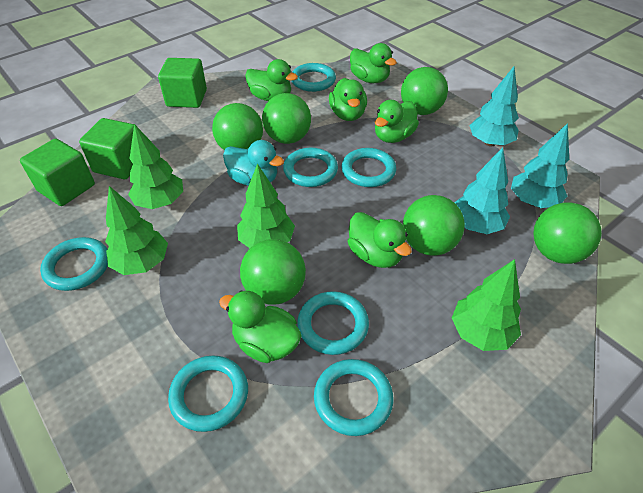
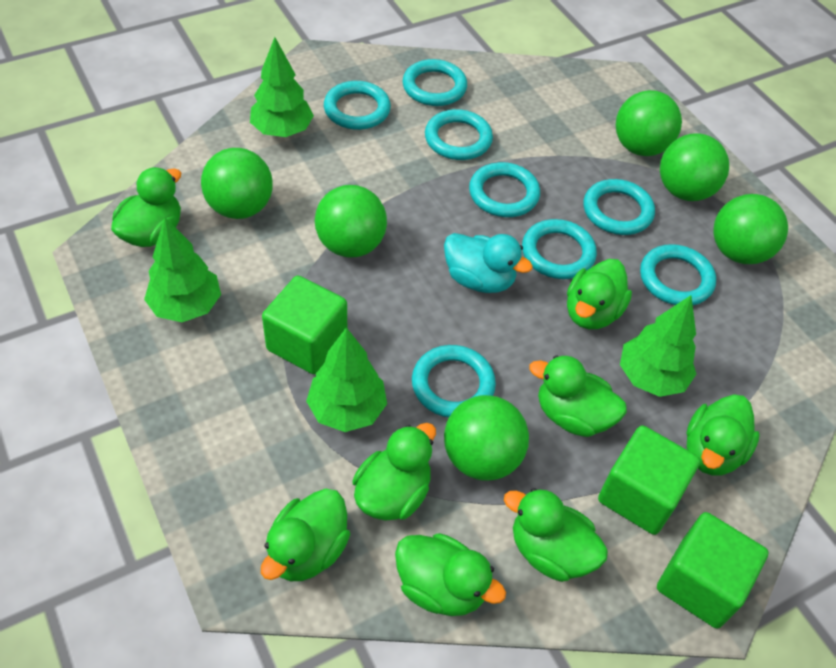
green duck: [219,291,301,363] [245,59,298,101] [329,78,367,121] [348,212,412,268] [350,43,397,83] [375,100,419,143] = 6 -> [111,167,181,247] [261,489,350,581] [352,423,436,521] [395,533,506,616] [504,488,608,582] [529,355,627,437] [567,259,632,329] [686,394,760,476] = 8
turquoise ring: [40,237,108,291] [168,355,248,432] [283,148,338,187] [292,63,336,92] [297,291,369,355] [314,359,393,436] [341,148,396,187] = 7 -> [324,81,391,130] [403,59,467,106] [412,345,496,418] [425,109,493,160] [469,162,540,217] [522,219,597,279] [584,179,655,235] [640,244,716,305] = 8
turquoise tree: [454,147,510,234] [470,66,519,146] [511,123,569,208] = 3 -> none = 0

